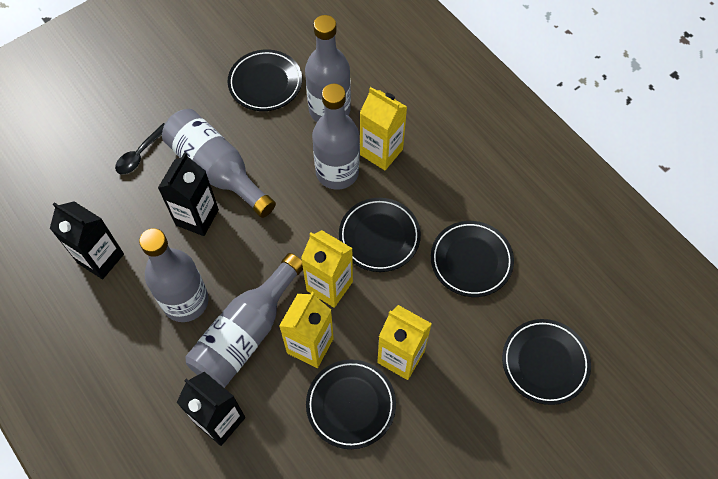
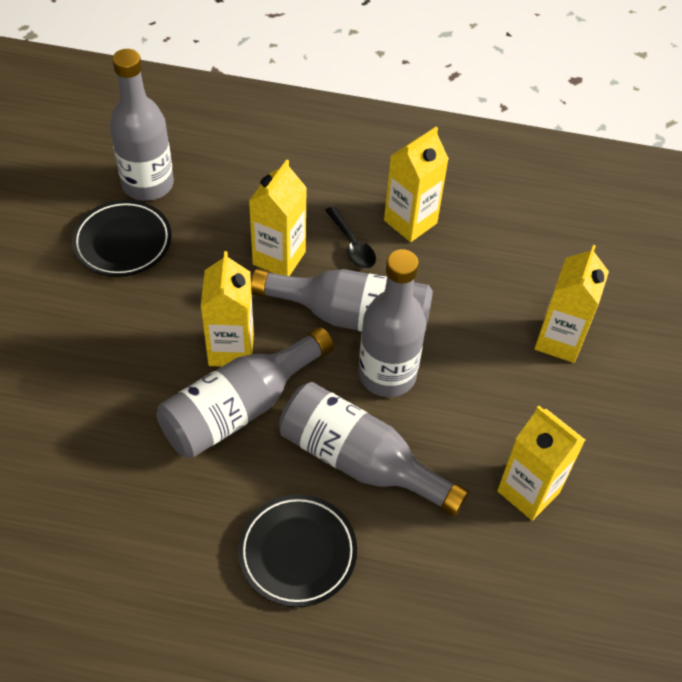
black carton: [50,201,124,279] [158,152,219,236] [177,372,245,446] = 3 -> none = 0
black plate: [228,50,302,111] [306,360,396,449] [339,198,421,272] [431,221,514,297] [502,319,591,405] = 5 -> [72,200,172,277] [238,494,357,607] = 2
yellow carton: [279,292,334,368] [301,230,353,308] [360,87,407,170] [377,305,432,380] = 4 -> [201,251,254,367] [249,159,307,276] [384,127,449,242] [497,406,585,521] [534,245,609,363] = 5

